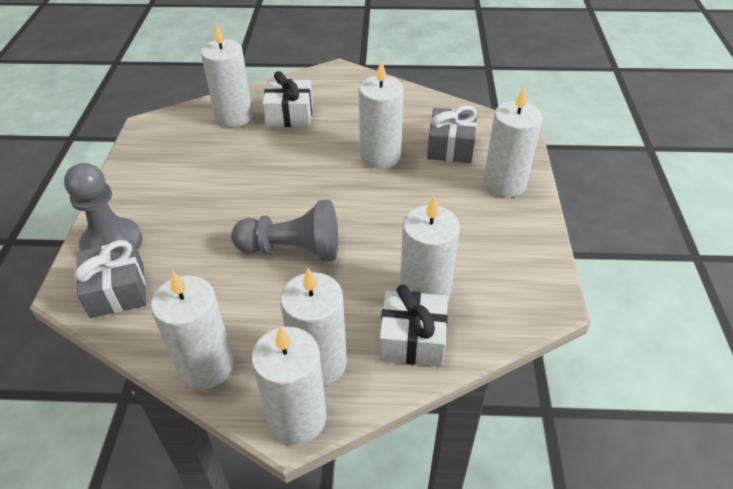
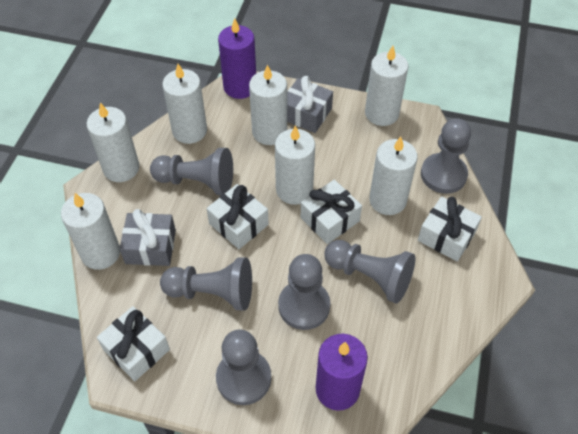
grey pawn: [64,163,142,251] [231,200,338,262] = 2 -> [150,148,233,195] [160,257,252,311] [216,329,271,405] [278,254,330,330] [324,240,415,304] [421,118,471,194] = 6
purple candle: none = 0 -> [218,18,256,99] [316,334,368,411] = 2
white gift: [262,71,313,127] [379,284,448,367] = 2 -> [97,306,170,381] [207,184,269,249] [301,180,362,244] [418,196,482,262] = 4

